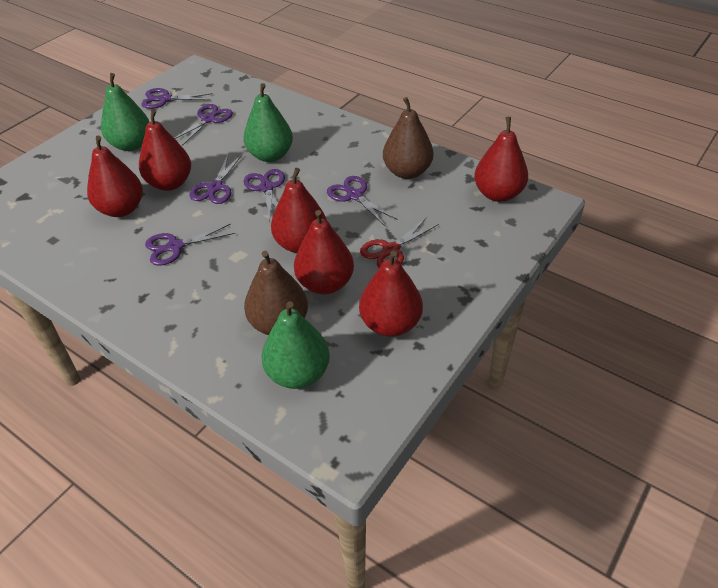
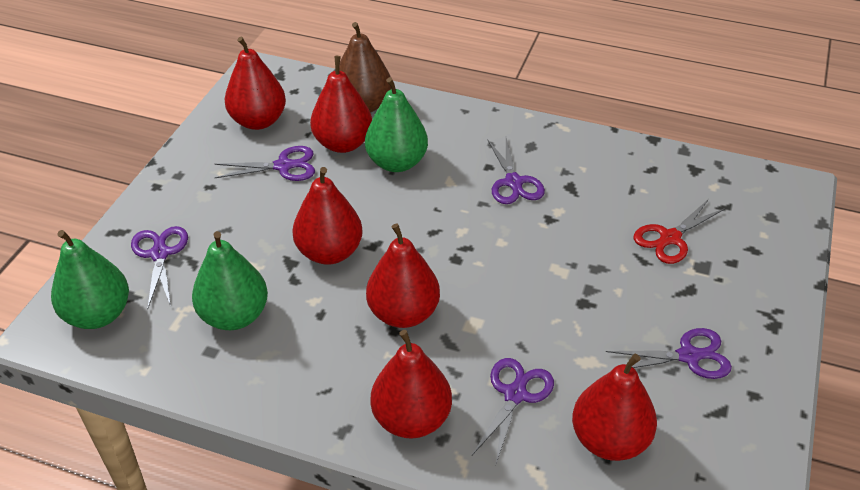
brown pear: [244,251,308,335] [383,97,434,179] = 2 -> [339,22,391,113] = 1
purple scissors: [141,88,212,109] [145,224,235,266] [175,104,233,146] [189,155,242,204] [244,169,285,222] [327,176,397,226] = 6 -> [131,226,188,308] [214,146,315,181] [472,358,554,463] [487,138,545,204] [606,328,732,379] = 5

